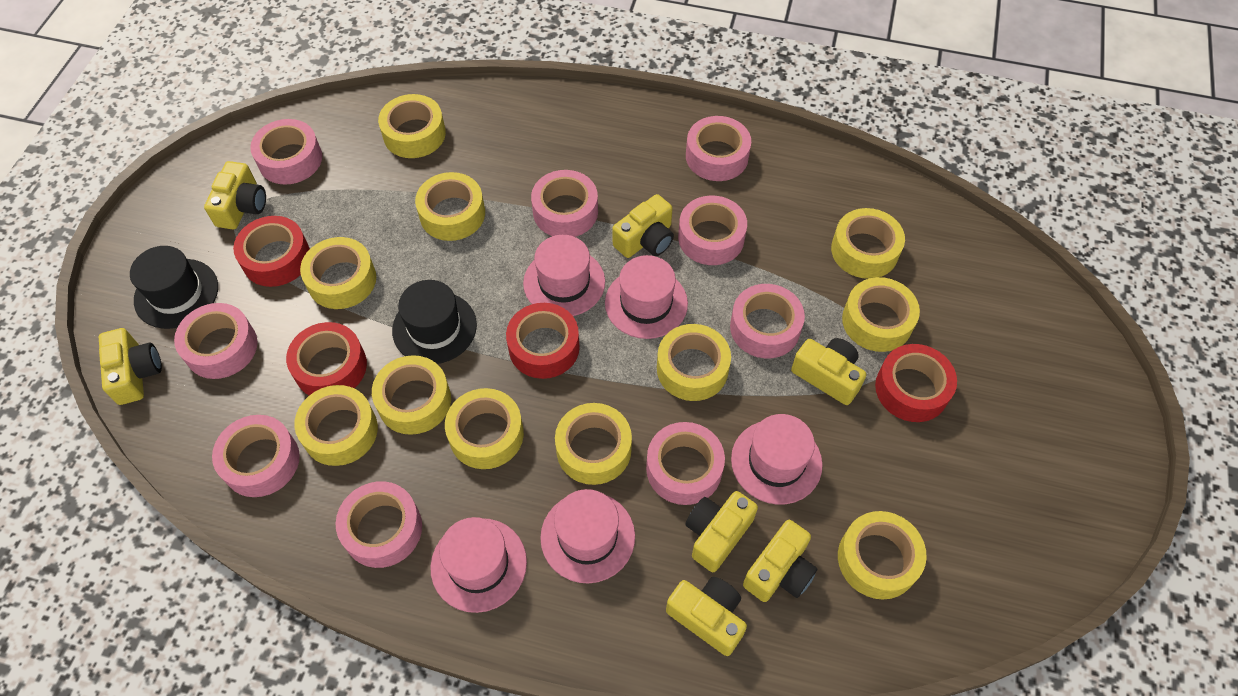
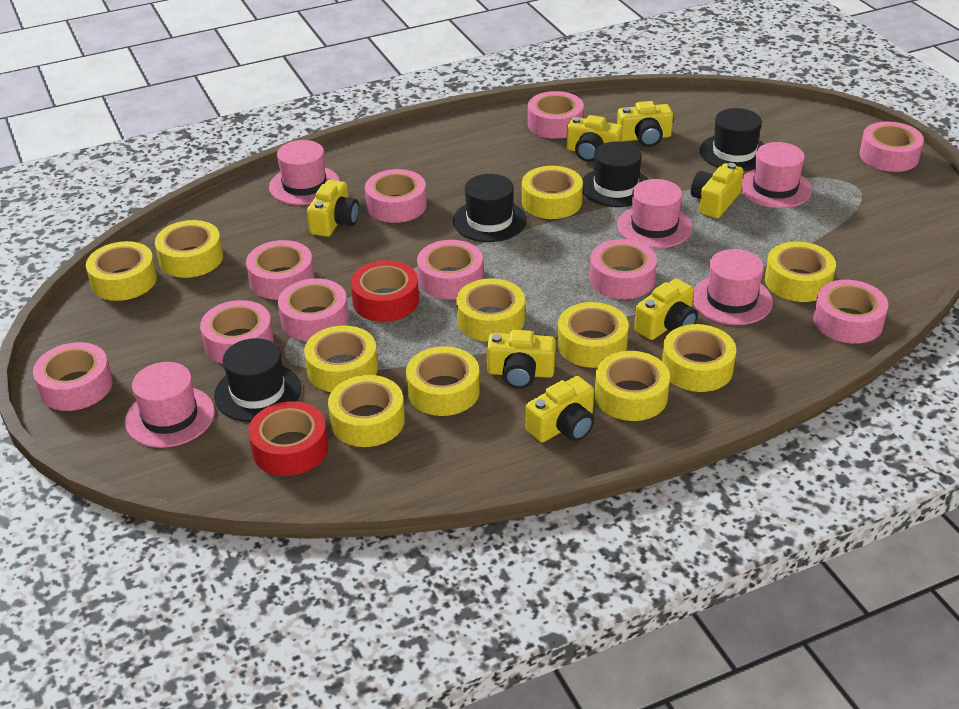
black hat: [130,246,218,329] [392,280,477,364] = 2 -> [214,338,301,422] [453,174,527,242] [582,141,649,207] [700,108,764,171] = 4
pink tape: [174,303,257,379] [212,415,300,497] [250,119,322,185] [335,481,422,568] [531,170,598,237] [646,422,725,505] [678,195,747,265] [686,116,751,181] [730,284,805,358] = 9 -> [33,342,113,411] [200,300,274,364] [246,240,314,300] [278,278,349,341] [365,169,427,223] [417,240,483,300] [528,91,584,139] [590,239,657,299] [813,280,888,344] [859,122,924,172] = 10
red tape: [233,216,310,287] [286,322,367,395] [506,303,580,379] [875,344,957,422] = 4 -> [248,401,328,476] [351,260,419,322] = 2

